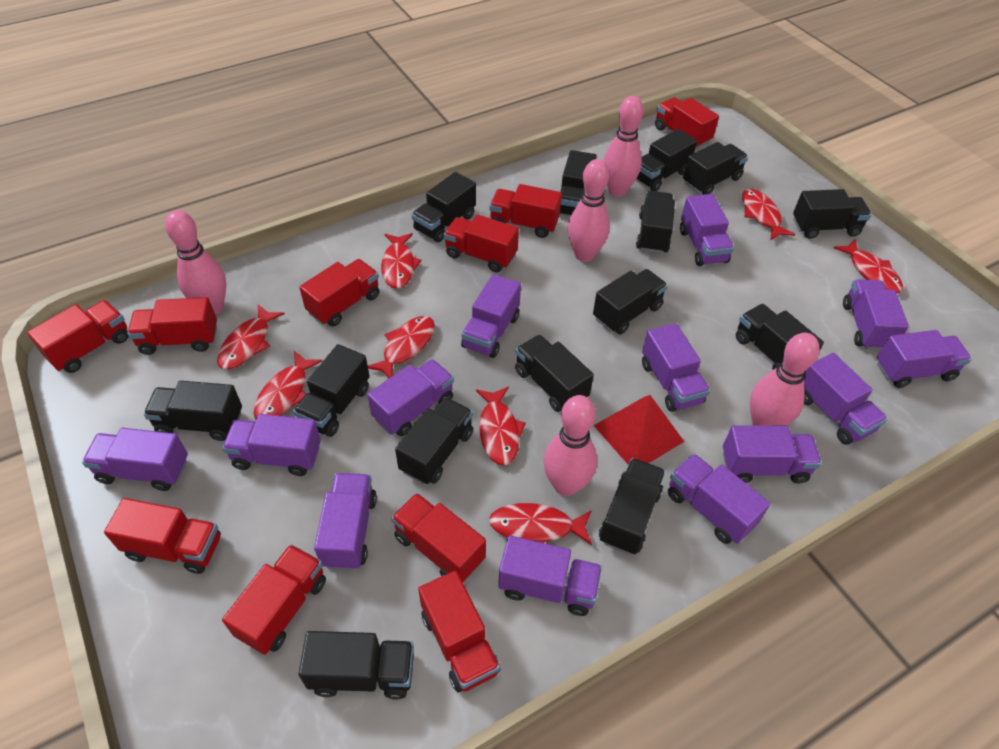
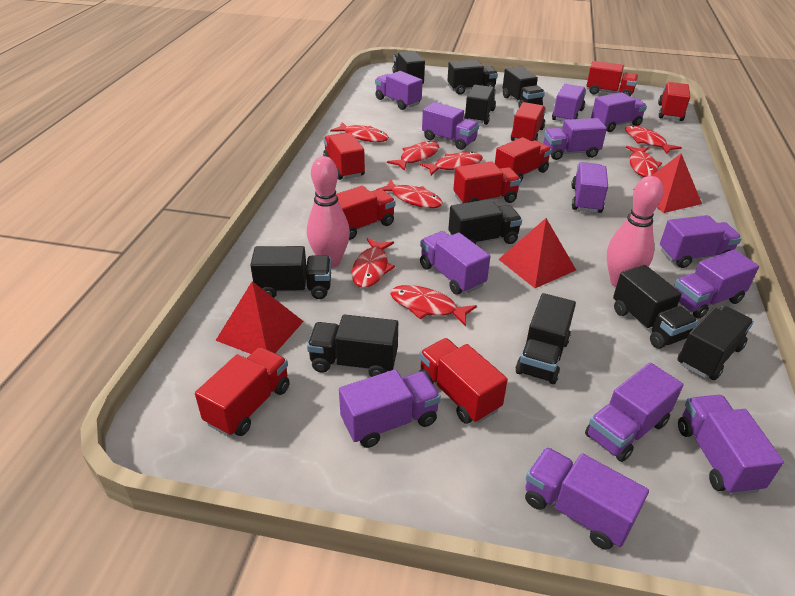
black truck: [144,381,242,441] [293,344,370,437] [299,631,414,700] [395,397,473,484] [412,172,476,242] [515,335,594,412] [560,150,597,216] [593,269,668,335] [599,458,665,555] [636,129,697,191] [636,191,675,254] [683,142,748,195] [736,304,824,370] [793,189,871,239] = 14 -> [250,246,331,299] [307,314,398,377] [392,51,425,84] [447,60,498,95] [448,199,522,245] [464,85,496,125] [503,66,545,108] [516,293,576,384] [613,265,698,349] [678,306,754,380] = 10
pink bowling pin: [165,210,226,315] [543,395,597,496] [568,159,610,262] [603,96,643,197] [750,333,820,426] = 5 -> [307,156,350,268] [607,176,663,287] = 2
red pyramid: [593,395,684,465] = 1 -> [215,281,304,354] [498,218,576,288] [633,154,702,213] = 3
red truck: [27,300,129,373] [104,498,221,574] [127,297,217,355] [222,544,326,655] [299,259,379,326] [391,493,486,583] [418,571,500,693] [444,215,519,272] [490,184,562,238] [655,97,719,148] = 10 -> [195,347,290,436] [323,133,365,180] [336,186,396,240] [419,338,508,424] [453,161,521,204] [495,137,552,182] [511,102,546,141] [586,61,638,97] [658,82,690,121] = 9

